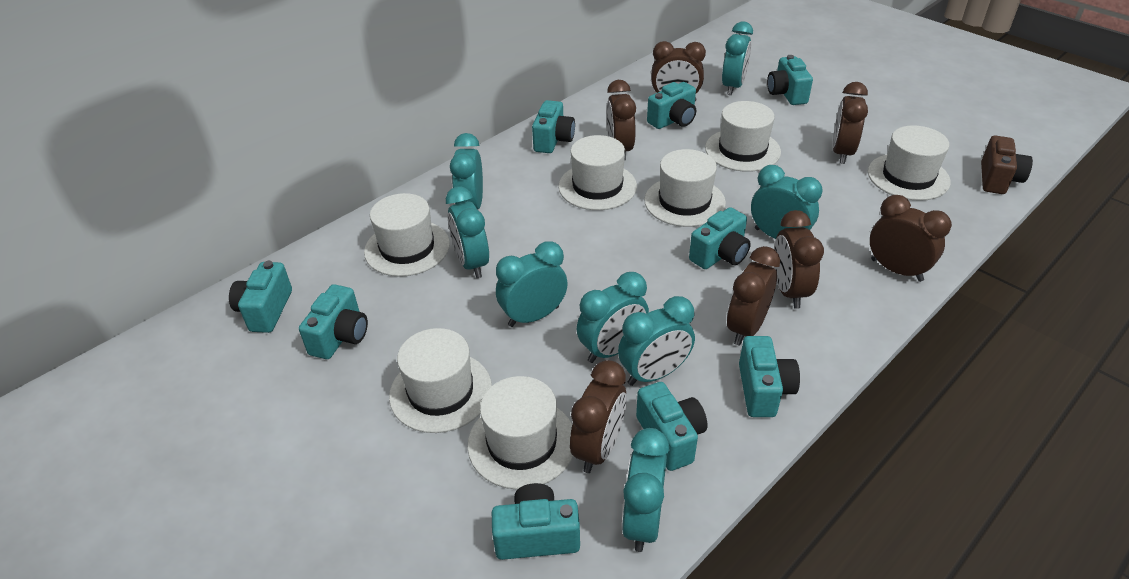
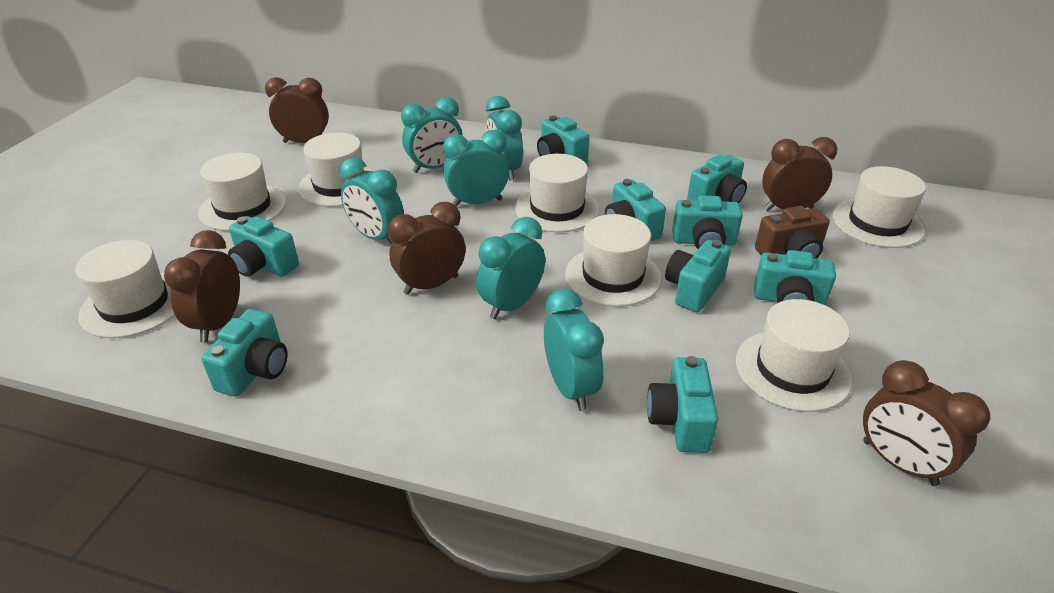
brown clock: [570,360,627,473] [606,80,636,160] [651,41,706,101] [727,246,780,346] [774,210,824,309] [832,82,868,164] [870,195,952,282] = 7 -> [164,230,240,342] [265,77,329,143] [388,202,465,295] [762,137,837,211] [863,360,990,486] = 5
turquoise clock: [446,186,489,278] [450,133,483,210] [496,241,568,327] [577,272,649,363] [618,296,695,386] [622,428,669,552] [722,22,753,95] [751,165,823,239] = 8 -> [339,157,404,243] [401,97,463,173] [443,130,509,207] [476,217,545,319] [486,96,523,181] [544,289,604,411] = 6

